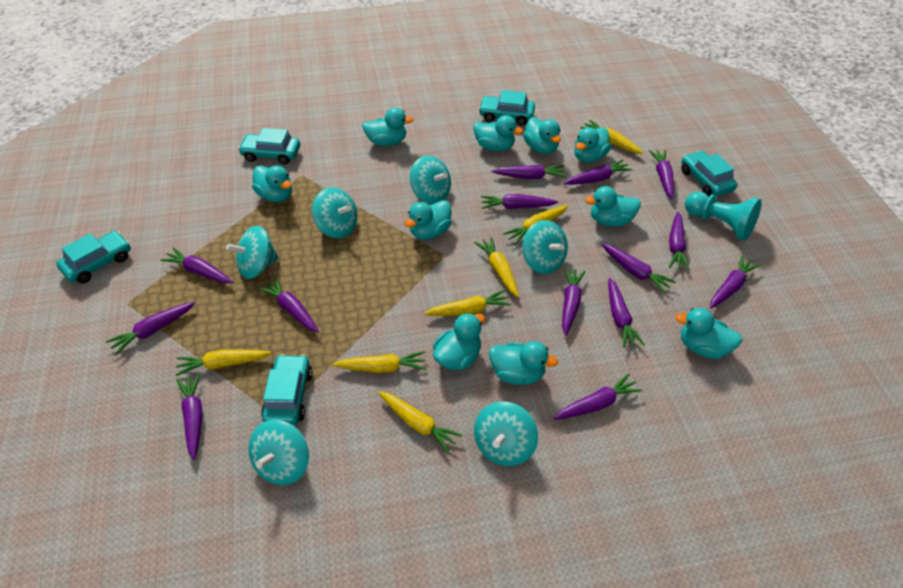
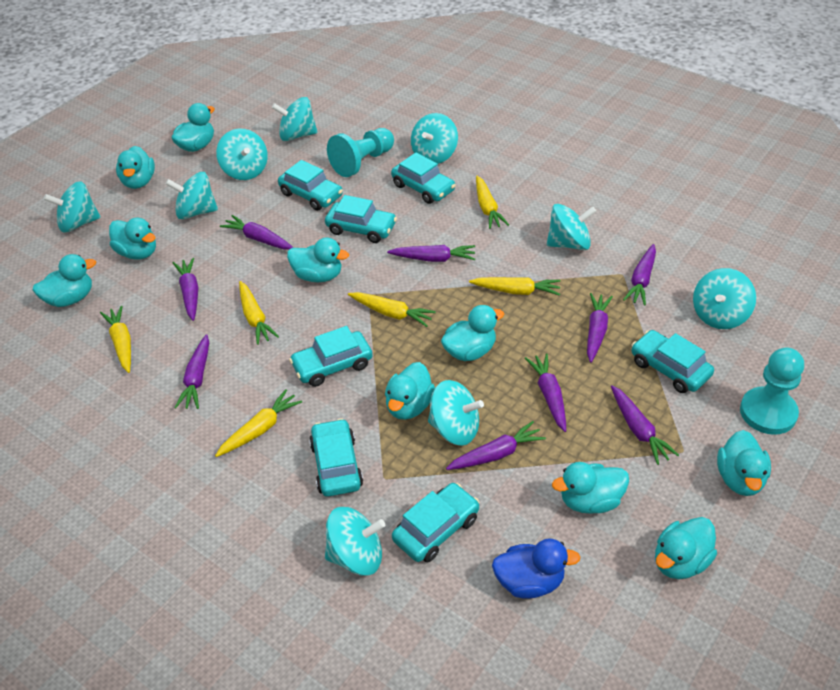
blue duck: none = 0 -> [492,539,581,599] = 1
purple carrot: [106,302,195,355] [160,247,233,283] [176,373,203,460] [258,277,319,333] [481,194,558,209] [491,165,566,179] [553,373,643,420] [562,267,585,335] [563,159,633,185] [601,244,676,294] [608,278,645,348] [649,150,674,199] [669,212,690,271] [710,255,761,309] = 14 -> [173,258,198,321] [174,334,209,409] [220,215,294,250] [387,245,475,262] [446,421,546,470] [525,353,566,432] [587,293,613,363] [611,385,679,465] [623,244,656,305] = 9
turquoise car: [56,231,131,284] [238,128,300,165] [261,354,312,425] [479,90,535,126] [681,151,738,197] = 5 -> [278,160,343,211] [289,326,373,387] [309,418,363,497] [325,195,397,243] [391,153,456,204] [392,483,479,562] [632,330,714,393] = 7
turquoise pawn: [685,192,762,241] = 1 -> [327,128,394,177] [740,348,804,435] = 2
turquoise spinning top: [226,226,279,279] [248,420,309,485] [312,188,357,238] [410,155,451,204] [474,401,538,466] [522,220,568,274] = 6 -> [44,181,101,233] [166,172,218,219] [216,128,268,180] [272,97,317,141] [325,507,385,576] [411,113,458,164] [428,380,484,446] [547,204,596,250] [693,268,756,329] = 9
yellow carrot: [176,349,271,376] [332,351,426,373] [378,391,463,453] [424,290,512,316] [474,236,519,297] [503,205,568,245] [580,120,644,154] = 7 -> [100,306,131,373] [215,389,302,457] [239,281,279,345] [348,292,436,327] [469,277,561,296] [476,176,509,229] = 6

